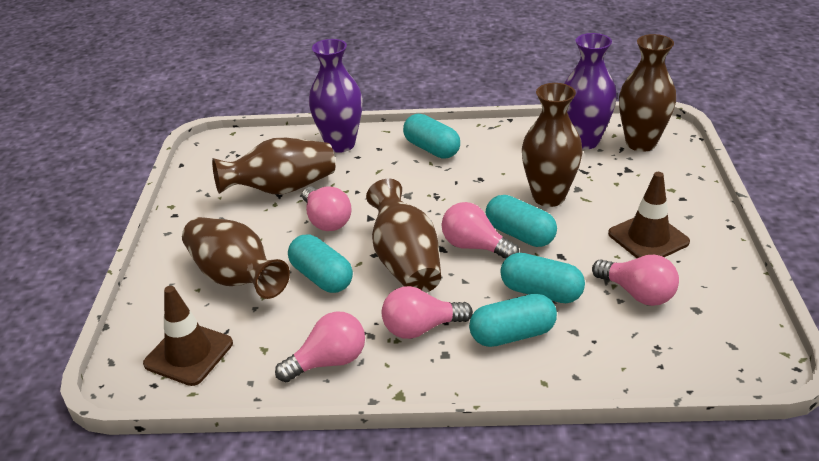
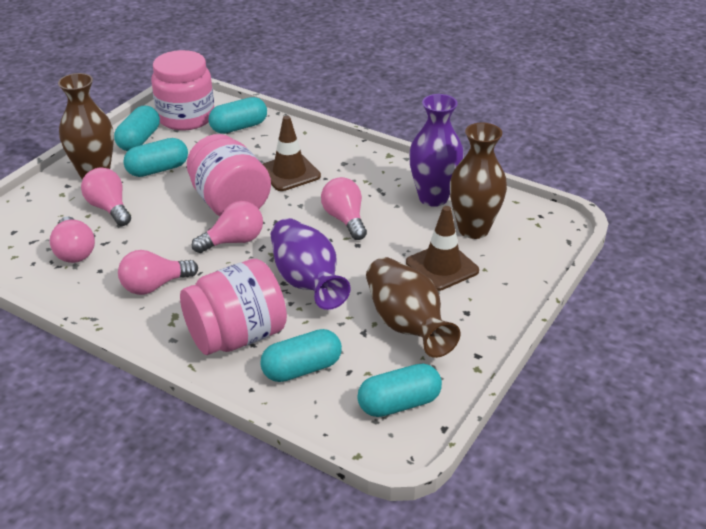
brown vase: [182,217,290,299] [212,138,335,194] [366,179,441,293] [522,83,583,207] [619,34,676,152] = 5 -> [58,73,114,180] [366,257,460,358] [450,123,507,239] = 3
pink jar: none = 0 -> [151,50,214,130] [180,259,287,355] [187,134,271,216] = 3

